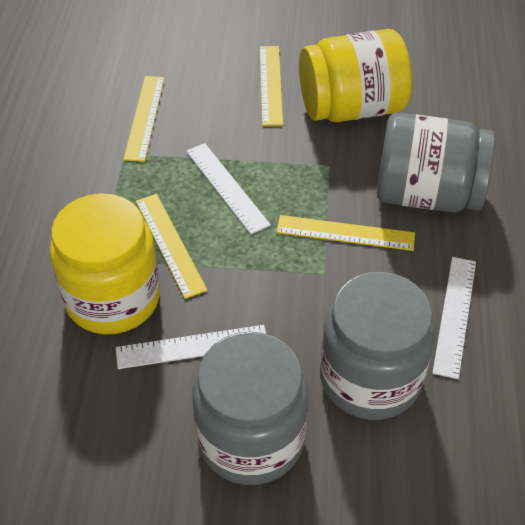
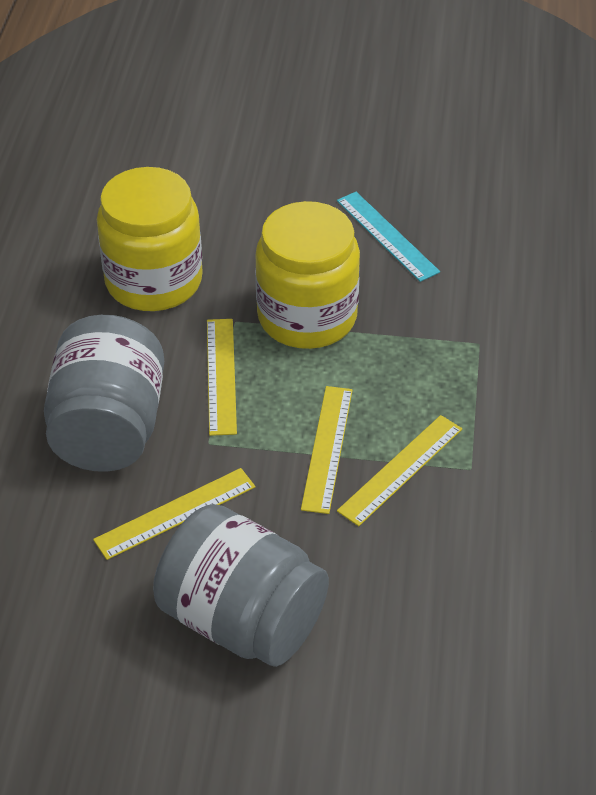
grey jar: [192,331,309,485] [320,272,435,420] [377,113,495,212] = 3 -> [44,315,164,472] [153,504,329,667] = 2
turquoise ruler: none = 0 -> [337,192,440,282] = 1
white ruler: [116,325,266,369] [186,143,271,234] [432,257,476,379] = 3 -> none = 0

